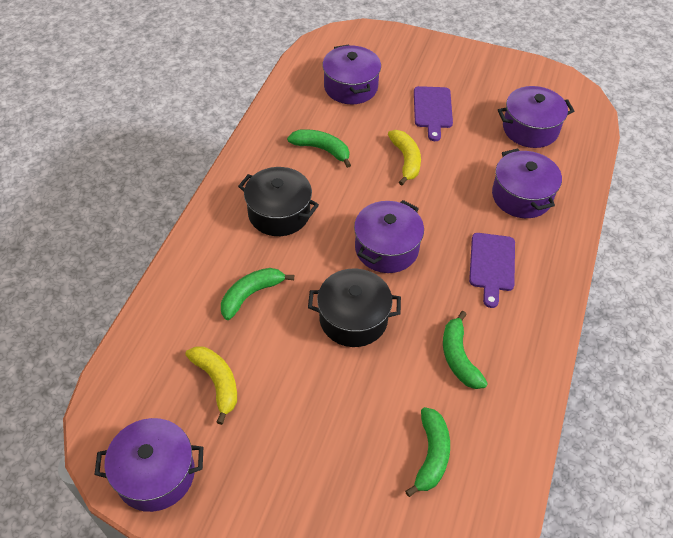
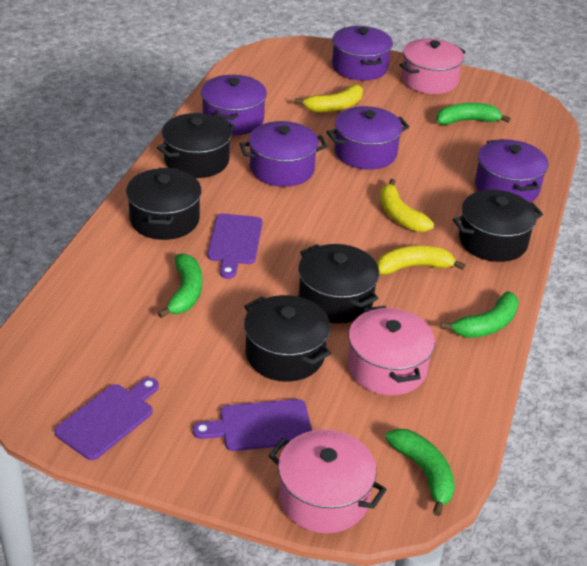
black pot: [238,167,319,236] [308,269,401,347] = 2 -> [126,168,202,240] [157,113,236,178] [244,295,331,382] [298,244,379,324] [453,190,543,262] = 5
pink pot: none = 0 -> [268,429,387,533] [348,306,435,395] [399,38,465,94] = 3
purple cutting board: [414,86,453,141] [469,233,515,308] = 2 -> [54,378,159,460] [193,399,312,451] [207,214,263,279] = 3
yellow banana: [185,346,237,425] [388,130,421,185] = 2 -> [295,85,363,112] [377,246,465,275] [380,179,434,232] = 3

